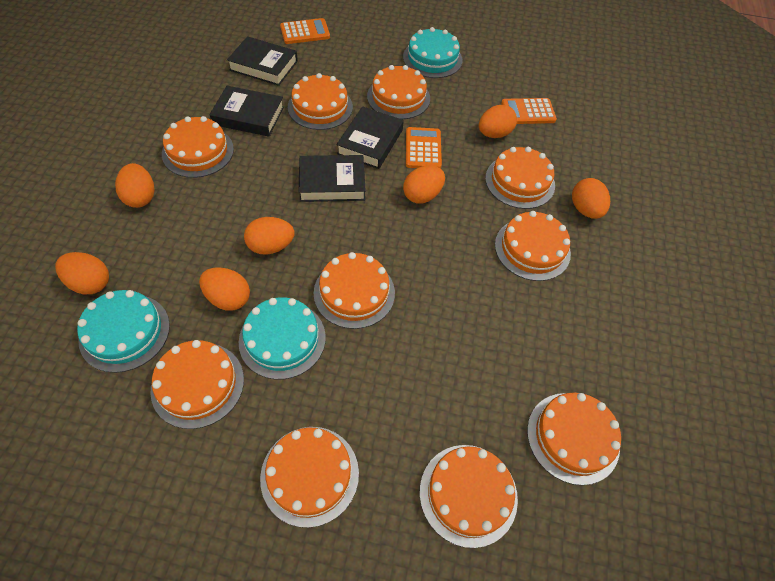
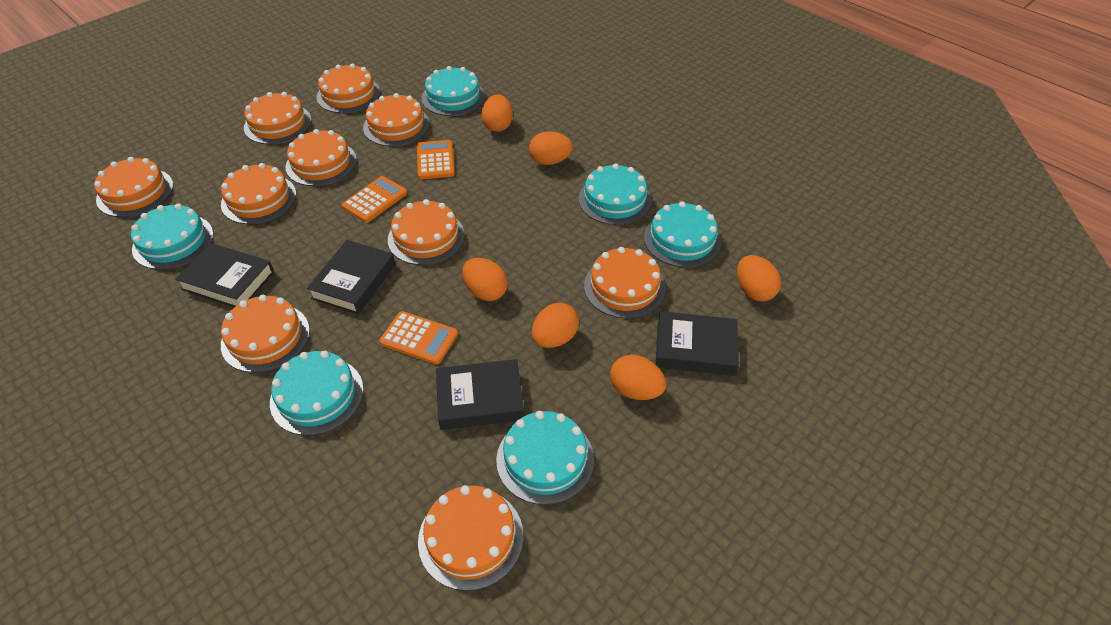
orange egg: [55,252,109,294] [115,163,154,208] [199,267,250,311] [244,217,294,255] [403,166,445,204] [479,105,517,138] [572,178,610,219] = 7 -> [462,258,508,301] [481,94,513,132] [529,131,573,165] [532,303,579,348] [610,355,666,400] [737,255,781,302] = 6
turquoise cake: [77,290,170,373] [239,297,326,380] [403,27,462,78] = 3 -> [131,204,213,270] [270,350,364,436] [422,66,485,116] [496,411,594,505] [578,163,651,225] [644,201,721,268] = 6

